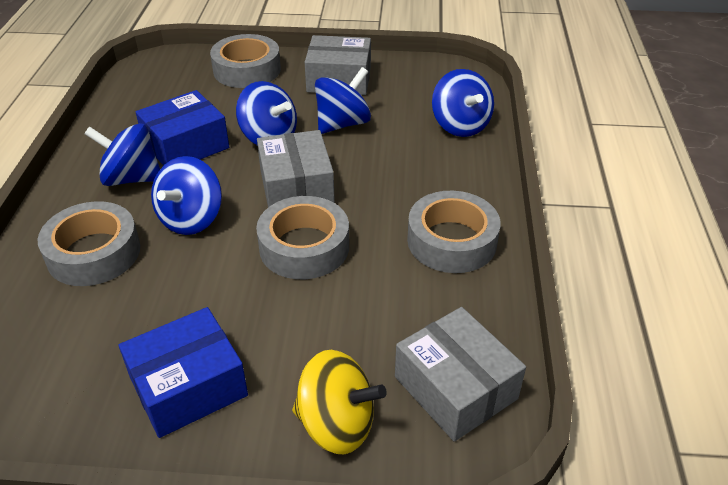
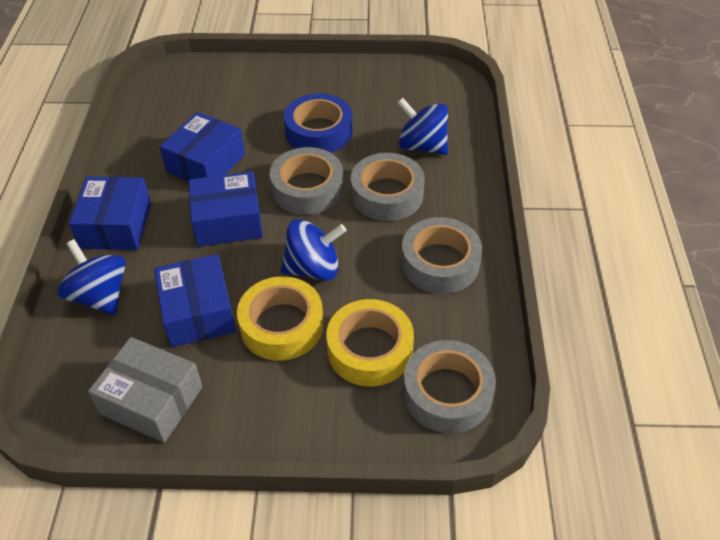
blue box: [119,307,248,438] [136,90,229,166] = 2 -> [69,176,151,250] [154,254,236,347] [159,112,245,182] [189,171,263,247] = 4
blue spinning top: [84,123,160,186] [151,156,222,235] [236,81,297,146] [315,67,371,134] [432,69,494,137] = 5 -> [57,239,126,316] [281,219,346,281] [397,98,448,155] = 3
blue tape: none = 0 -> [284,93,352,153] = 1
grey box: [257,130,335,207] [305,35,371,95] [395,307,526,442] = 3 -> [88,337,203,443] = 1
yellow spinning top: [292,350,387,454] = 1 -> none = 0
yellow tape: none = 0 -> [237,276,324,361] [326,299,414,386] = 2

